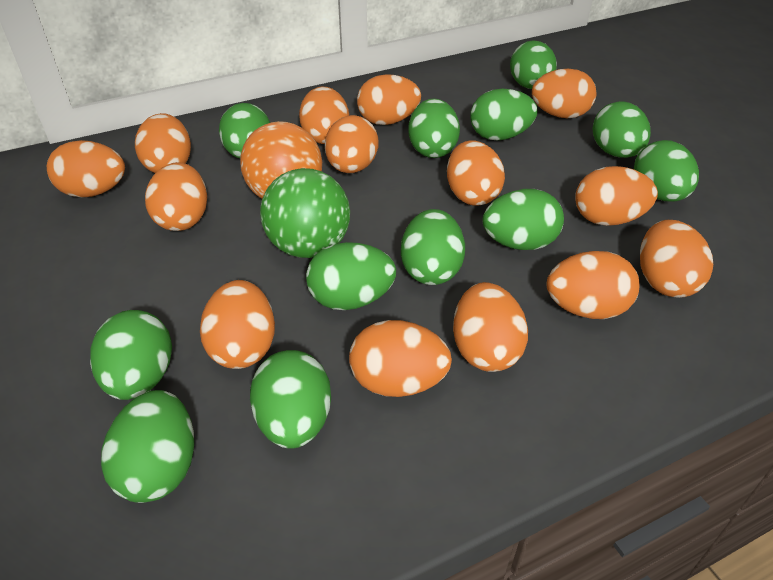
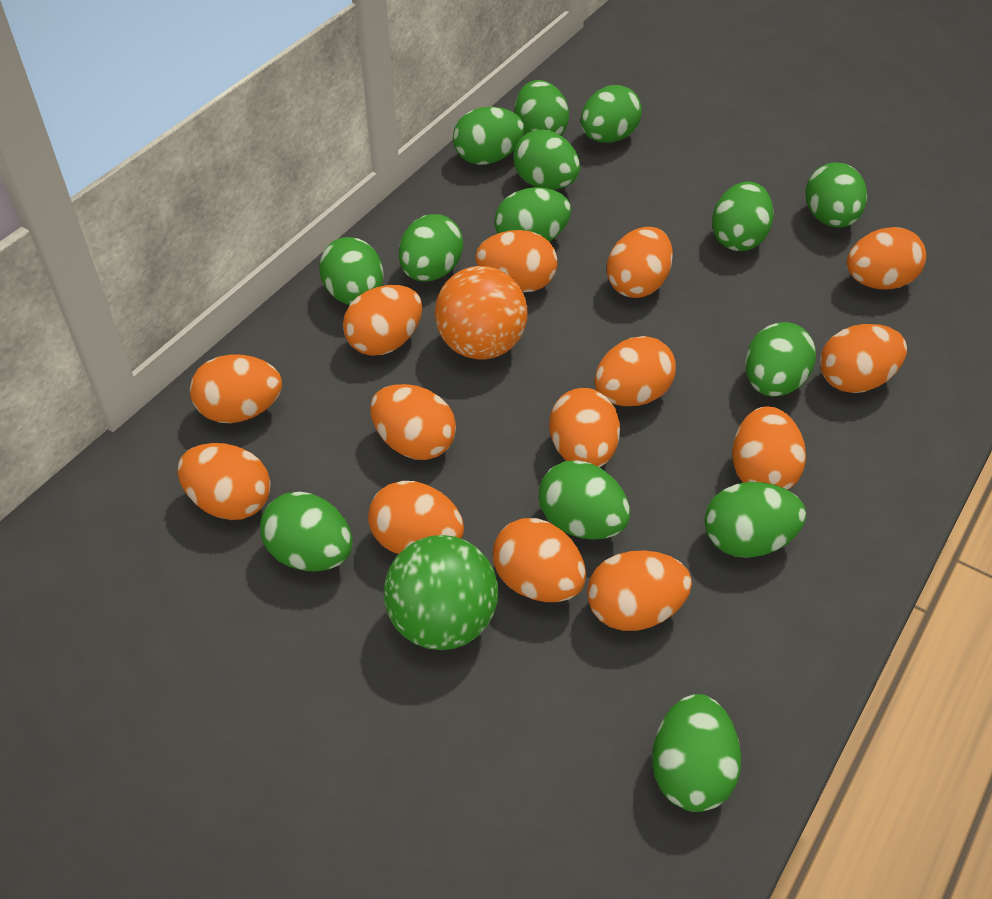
green egg: [90,310,172,400] [101,390,194,503] [219,103,270,158] [250,350,331,449] [306,242,396,310] [401,209,465,285] [408,98,460,158] [470,89,538,141] [482,189,564,250] [510,40,557,89] [592,101,651,158] [634,140,699,202] = 12 -> [260,492,353,572] [319,237,384,305] [399,214,463,282] [453,107,525,165] [495,187,571,242] [513,130,580,190] [515,80,569,135] [538,460,630,540] [580,85,642,143] [652,694,741,812] [705,482,806,558] [712,182,774,251] [745,322,816,397] [806,162,867,228] = 14

